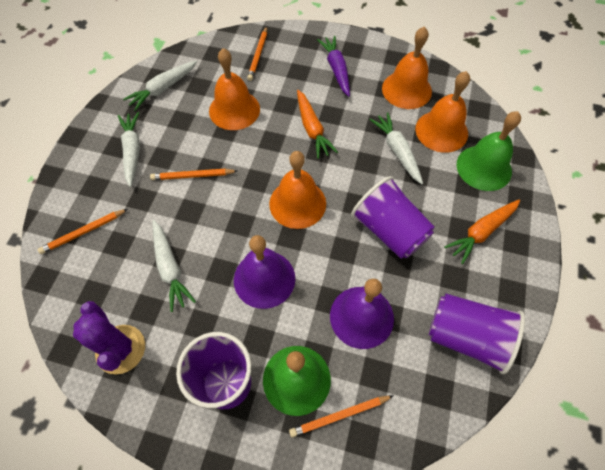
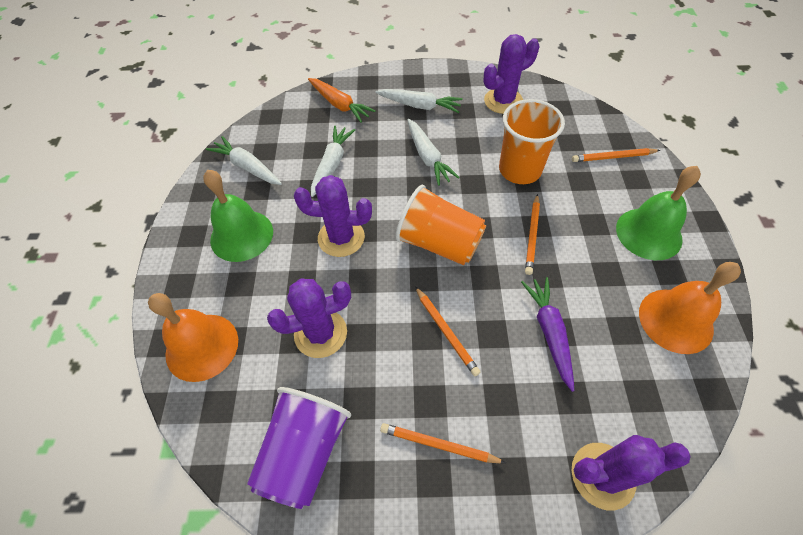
orange bell: [209,48,260,130] [269,151,326,229] [382,27,432,109] [415,71,470,153] = 4 -> [148,293,238,382] [639,262,741,354] = 2
orange carrot: [297,90,338,159] [444,200,520,264] = 2 -> [308,78,376,123] = 1
orange cup: none = 0 -> [396,185,486,265] [499,99,565,184] = 2
purple bell: [234,235,295,309] [330,279,394,349] = 2 -> none = 0
purple cactus: [73,301,145,375] = 1 -> [267,278,351,358] [294,175,372,257] [483,34,539,114] [572,435,691,510] = 4
purple cup: [176,332,251,409] [351,176,435,259] [429,294,525,374] = 3 -> [247,387,351,509] = 1

